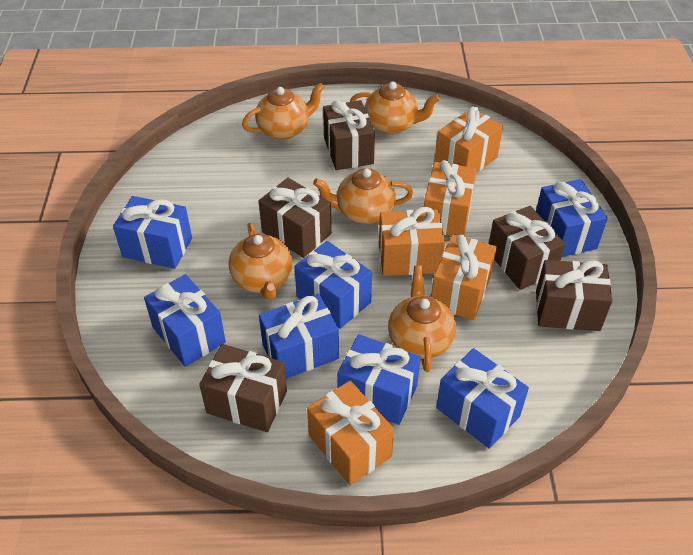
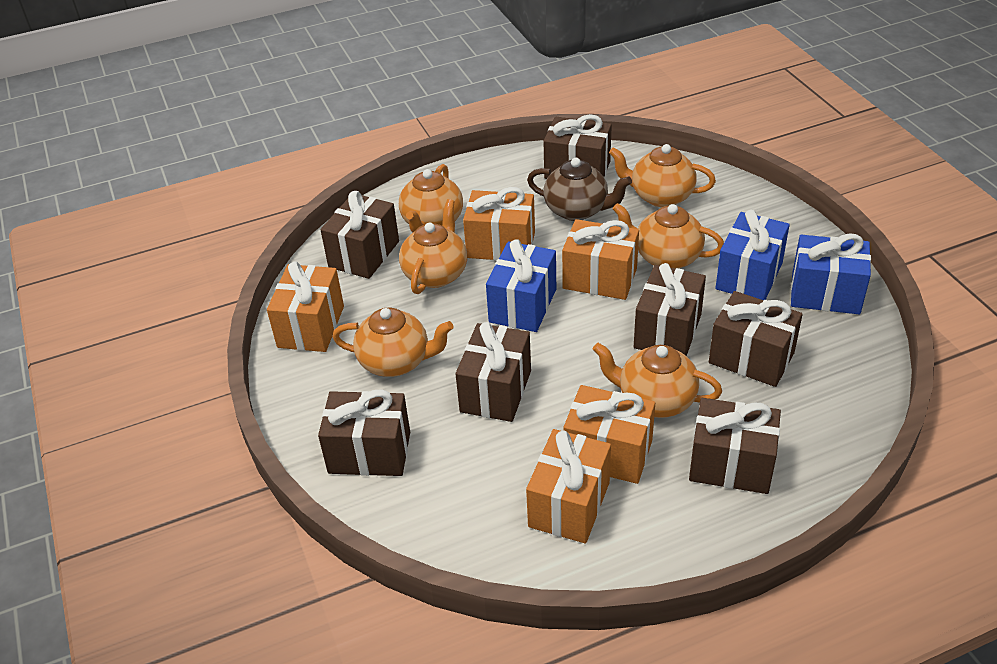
blue gift: [113,196,192,269] [144,274,226,367] [259,294,339,379] [294,241,372,329] [337,334,421,425] [436,348,529,449] [536,179,608,257] = 7 -> [486,239,556,332] [715,210,790,300] [791,233,871,314] = 3
brown gift: [199,344,287,432] [258,178,332,258] [323,100,375,170] [489,206,565,290] [536,260,612,331] = 5 -> [318,389,410,476] [321,191,399,279] [456,322,531,422] [543,114,612,179] [634,263,706,356] [689,398,781,494] [709,291,803,387] = 7
brown teapot: none = 0 -> [527,158,632,221] = 1
orange teapot: [229,222,293,300] [242,82,325,140] [313,168,413,224] [350,81,440,134] [388,265,456,372] = 5 -> [332,308,454,377] [399,164,463,233] [399,199,467,294] [593,343,722,418] [609,144,716,207] [613,203,724,269] = 6

